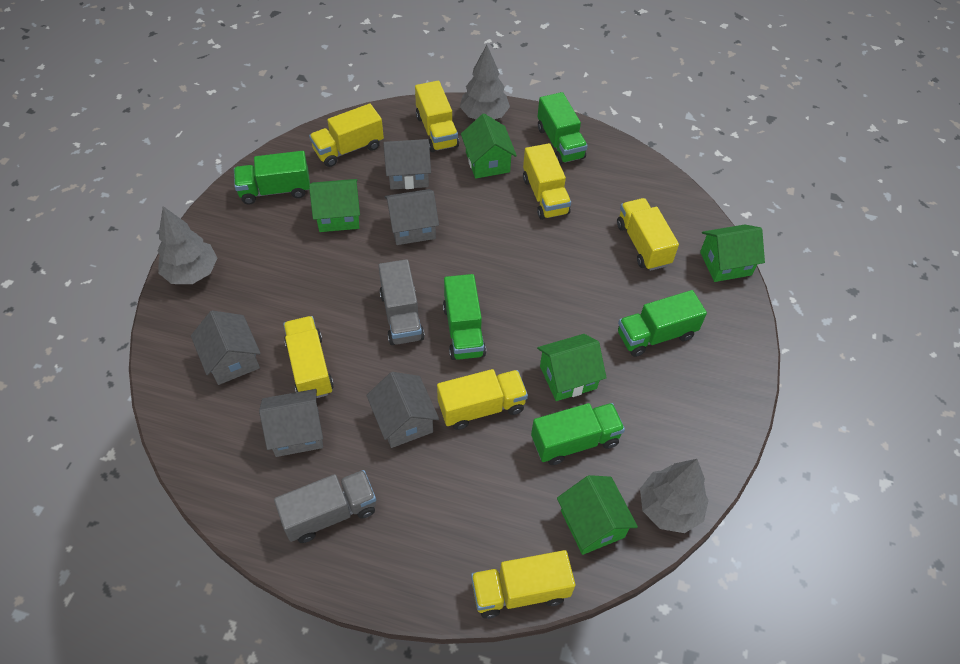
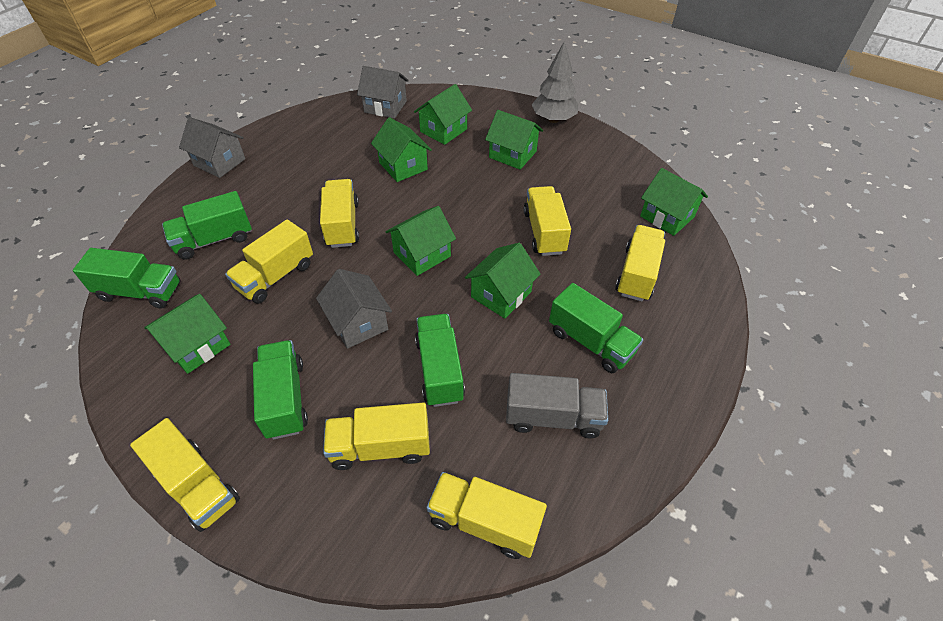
green house: [309,179,360,232] [461,114,517,179] [537,334,607,401] [557,475,638,555] [700,224,765,282] = 5 -> [144,294,230,374] [371,117,432,182] [385,206,456,276] [414,84,472,145] [465,243,540,319] [485,110,543,170] [640,168,708,236] = 7
grey house: [191,311,261,385] [259,389,323,457] [366,372,439,448] [383,139,431,190] [385,189,439,245] = 5 -> [179,117,245,178] [316,269,392,349] [357,66,409,118] = 3
grey tree: [157,206,217,284] [460,45,510,119] [640,459,709,533] = 3 -> [532,41,578,123] = 1
grey truck: [274,470,376,543] [378,259,425,345] = 2 -> [506,373,608,438] = 1

